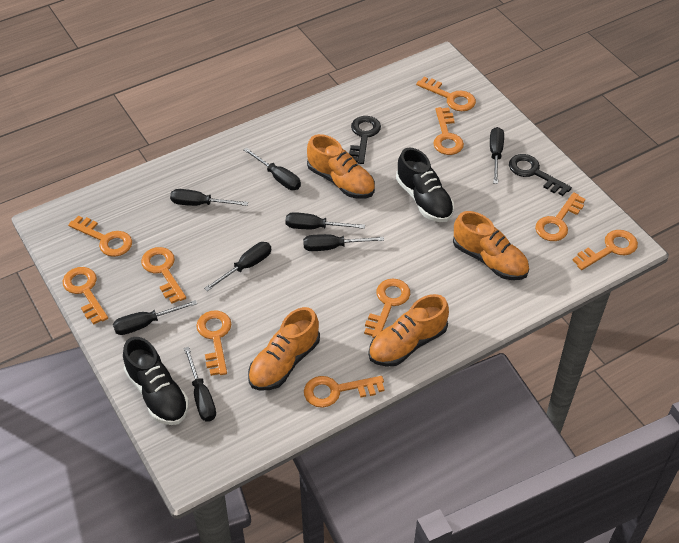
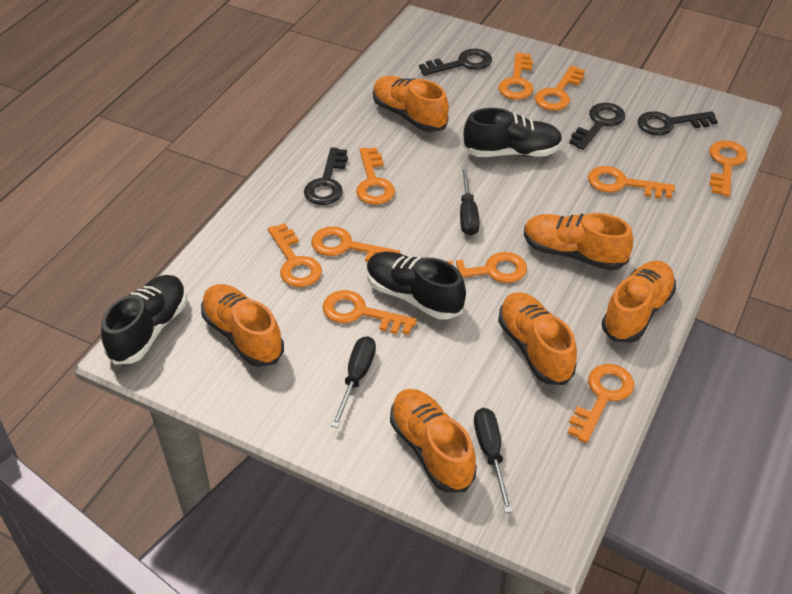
black key: [349,116,381,164] [509,154,572,196] = 2 -> [304,147,348,205] [419,49,492,76] [569,103,625,150] [637,111,718,136] = 4
black screwdriver: [113,300,197,335] [170,189,248,206] [184,347,216,421] [204,242,271,291] [244,148,301,190] [285,212,365,229] [303,234,384,251] [490,127,504,184] = 8 -> [331,336,376,428] [460,167,479,236] [474,408,513,513] = 3
black shoe: [123,337,189,425] [396,148,454,222] = 2 -> [101,275,187,365] [367,252,466,320] [463,108,563,157] = 3
orange shoe: [248,307,320,391] [307,134,375,199] [368,294,449,367] [453,211,529,280] = 4 -> [201,284,284,367] [373,76,449,132] [390,389,477,493] [498,292,577,385] [524,213,633,271] [601,261,676,343] = 6

